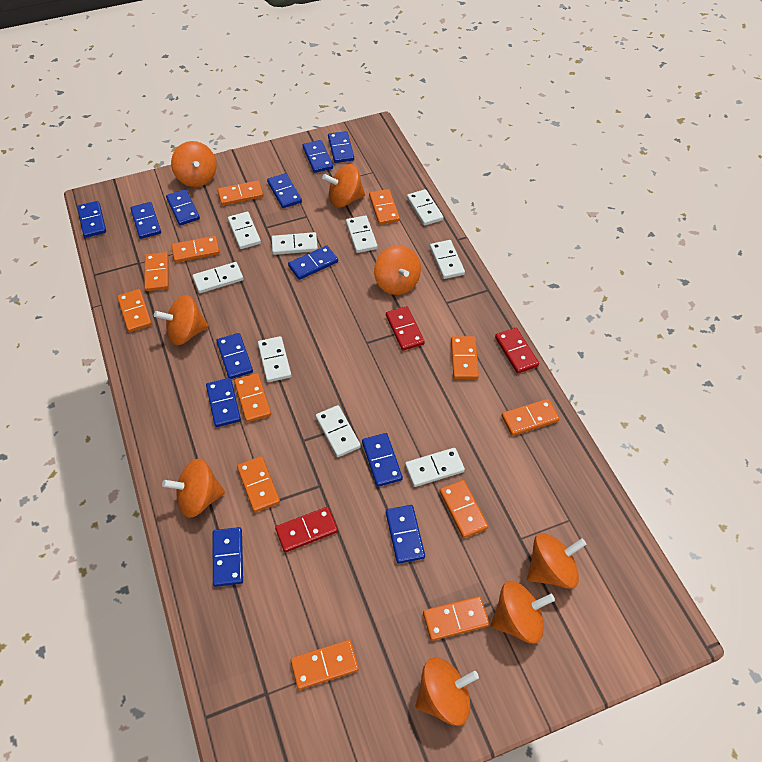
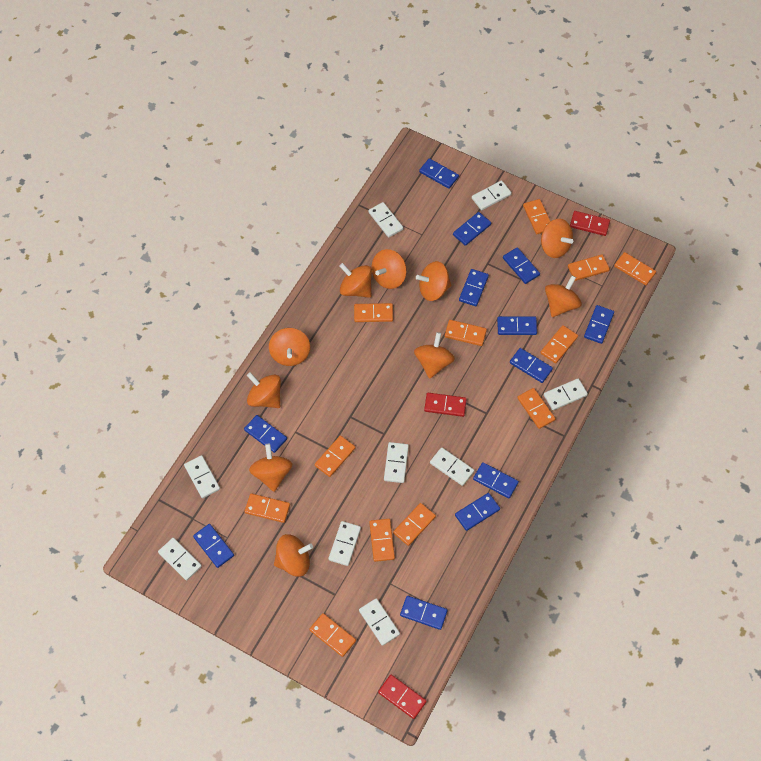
orange spinning top: [154,295,209,345] [162,458,225,518] [171,141,216,187] [322,164,365,208] [374,246,421,295] [415,658,479,726] [491,581,555,644] [527,533,587,589] = 8 -> [247,372,281,408] [249,444,292,492] [269,328,310,366] [274,534,313,577] [340,263,372,298] [371,249,407,289] [414,332,455,379] [416,261,451,301] [541,219,573,258] [545,276,582,317] = 10

